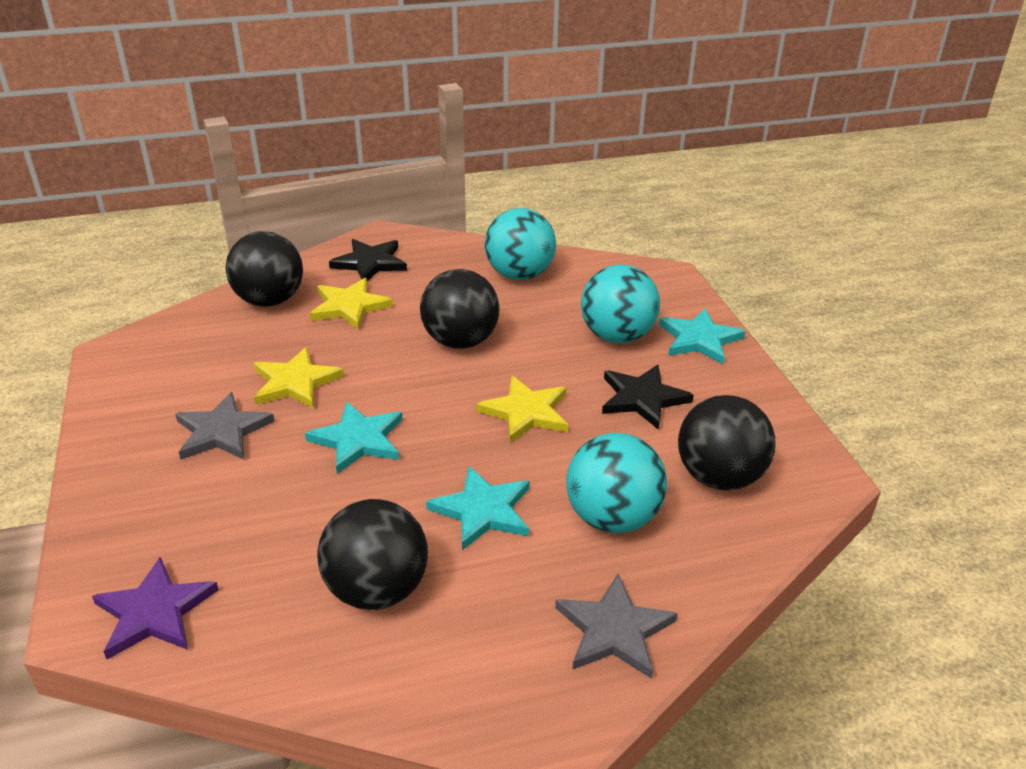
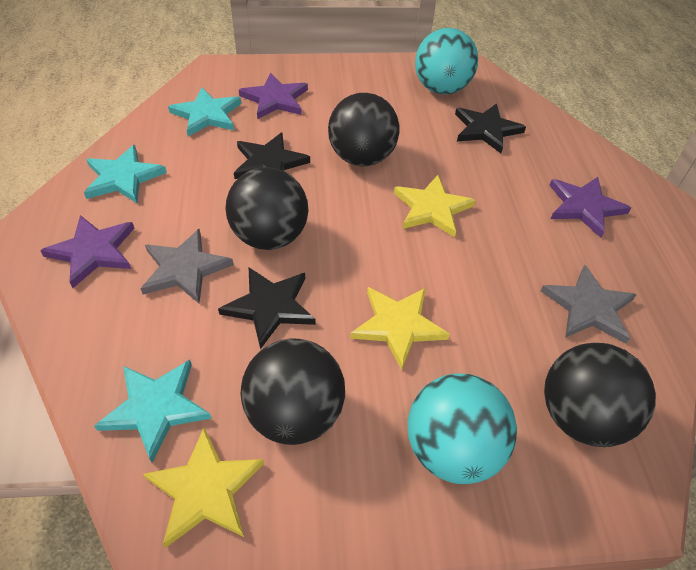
black star: [329,239,407,281] [602,365,694,430] = 2 -> [218,268,316,349] [234,133,310,179] [455,103,526,153] = 3
purple star: [92,557,219,659] = 1 -> [40,215,134,288] [239,73,308,119] [549,177,631,238] = 3
turquoise ball: [485,208,556,280] [566,433,667,533] [581,264,660,343] = 3 -> [408,373,517,484] [415,28,478,94] = 2

